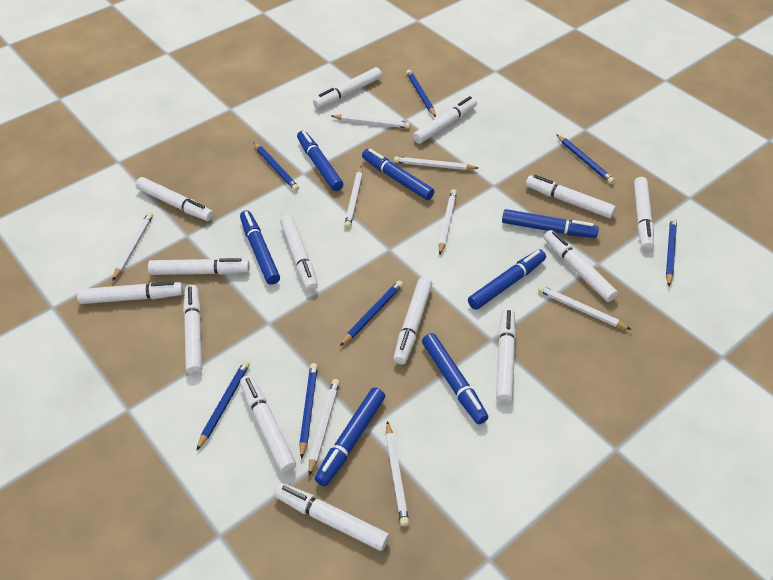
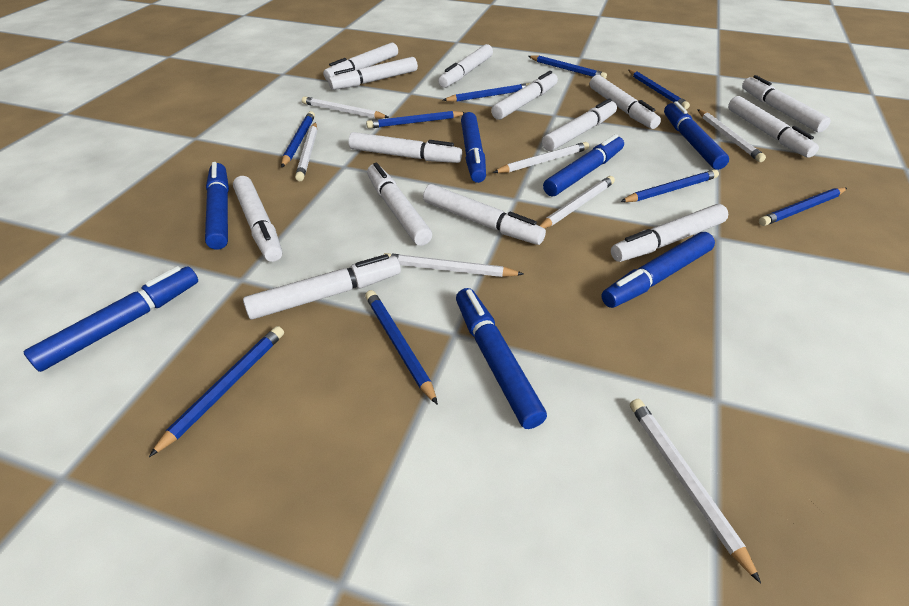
blue pencil: [196,361,250,451] [254,142,299,191] [299,363,318,459] [340,281,403,346] [406,70,436,117] [556,134,615,184] [666,218,677,286] = 7 -> [149,326,284,457] [281,111,315,168] [365,290,438,405] [366,111,465,129] [443,83,530,102] [528,55,607,79] [620,169,719,202] [628,70,690,109] [759,187,847,226] = 9
white pencil: [112,212,153,281] [309,379,340,476] [331,114,410,128] [344,166,363,229] [386,421,409,526] [394,157,478,170] [439,189,457,255] [538,285,632,330] = 8 -> [295,122,317,181] [302,97,389,119] [384,253,523,277] [493,142,589,173] [539,176,615,229] [630,399,761,584] [697,109,766,162] = 7

